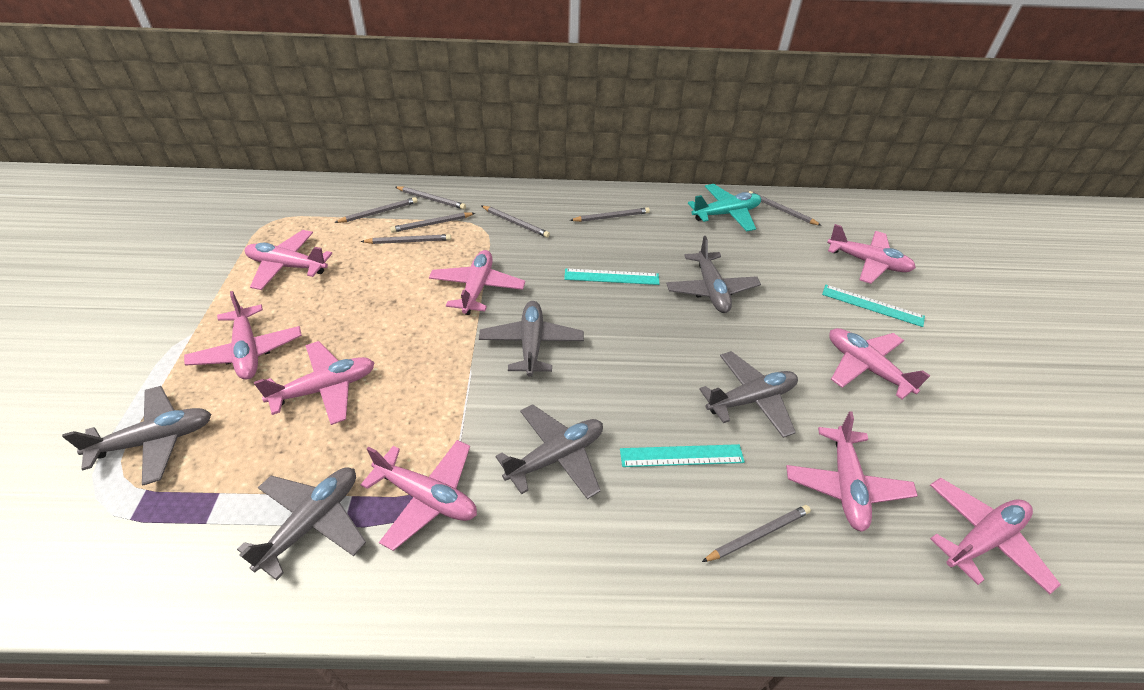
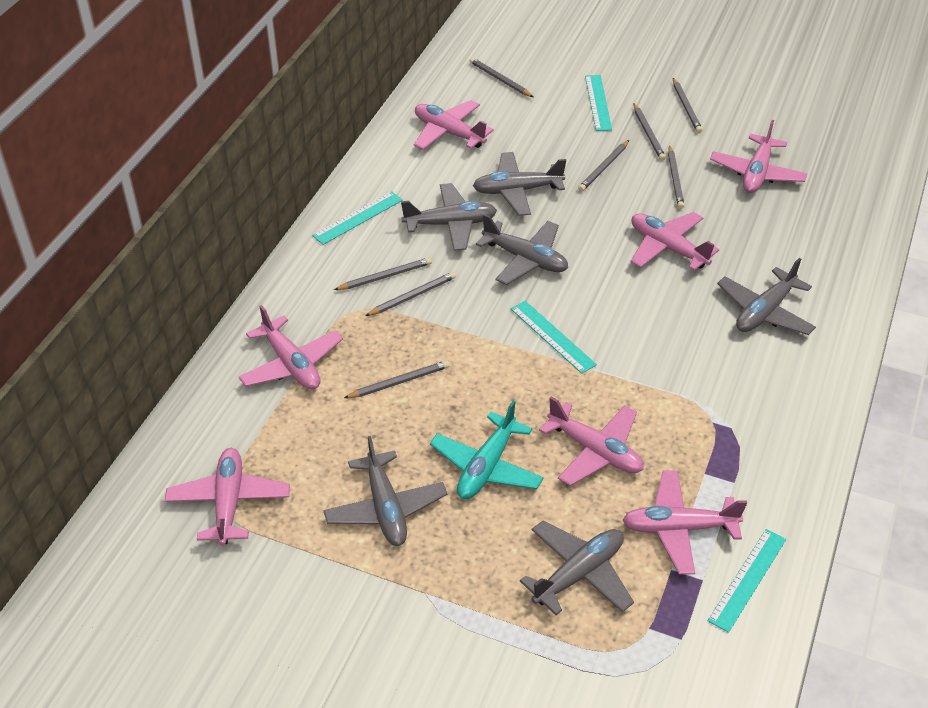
pink plane: [184,291,302,380] [245,230,332,290] [254,341,375,425] [360,440,477,551] [429,250,525,315] [786,411,918,532] [827,224,916,284] [829,328,930,399] [930,477,1061,594] = 9 -> [165,448,290,546] [239,305,343,389] [414,100,494,150] [539,396,644,486] [622,470,747,575] [631,212,719,271] [710,120,807,193] = 7
turquoise ruler: [564,268,659,285] [620,444,745,467] [822,285,925,327] = 3 -> [312,191,403,245] [511,301,597,374] [585,75,612,131] [708,529,786,633] = 4

